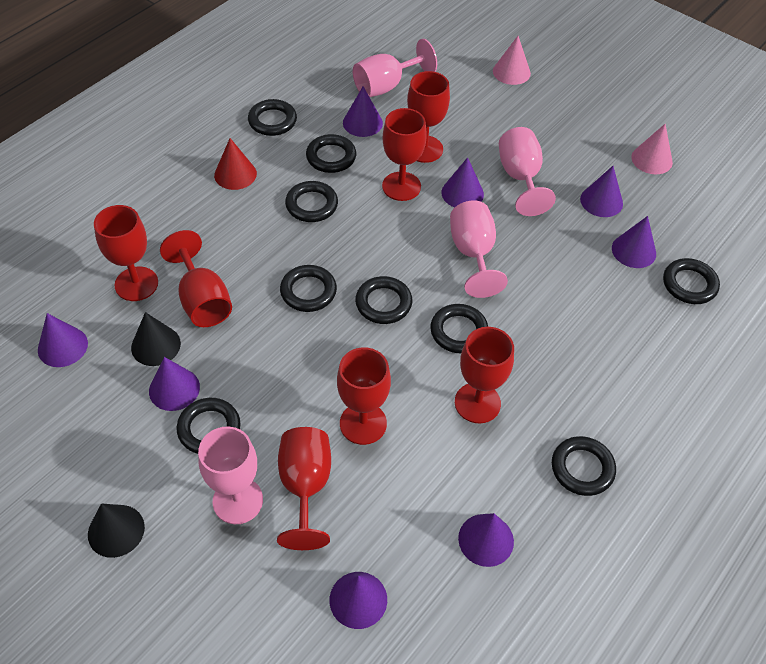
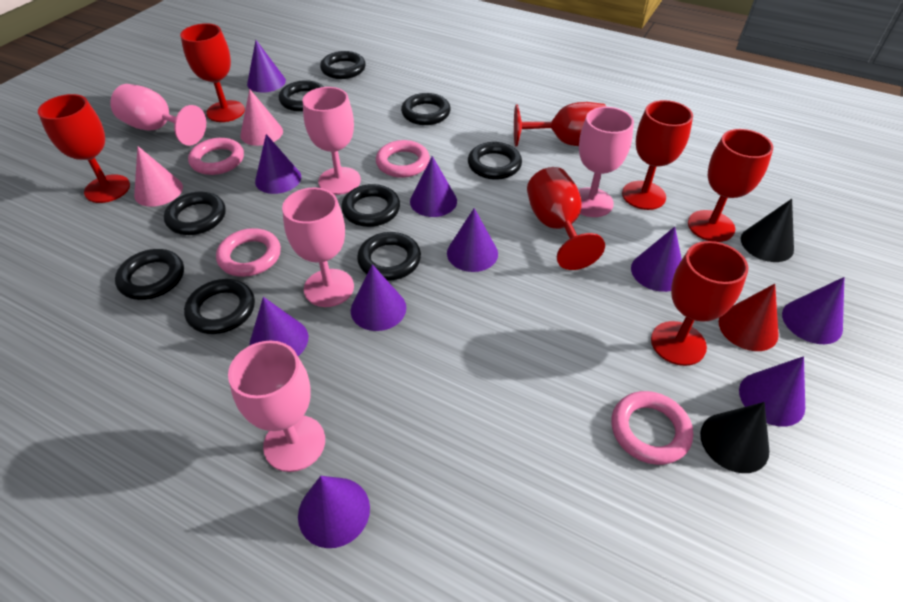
pink goblet: [198,426,263,524] [353,39,437,97] [450,200,508,298] [499,127,556,216] = 4 -> [110,84,206,146] [228,341,325,472] [282,187,354,307] [302,87,361,195] [578,107,634,217] = 5
pink ring: none = 0 -> [188,138,244,175] [216,228,281,277] [376,140,430,178] [611,391,693,465] = 4
purple cone: [38,313,88,367] [149,357,200,411] [329,572,387,629] [343,86,383,137] [441,157,484,207] [458,513,514,567] [580,166,623,217] [612,216,656,268] = 8 -> [247,40,286,93] [249,297,308,356] [255,134,301,194] [298,476,370,548] [351,264,406,331] [410,156,457,217] [447,208,498,272] [631,227,682,292] [739,356,805,427] [782,277,844,344] = 10

